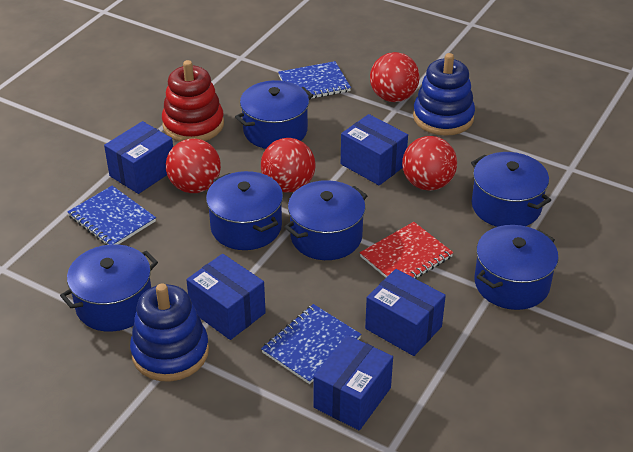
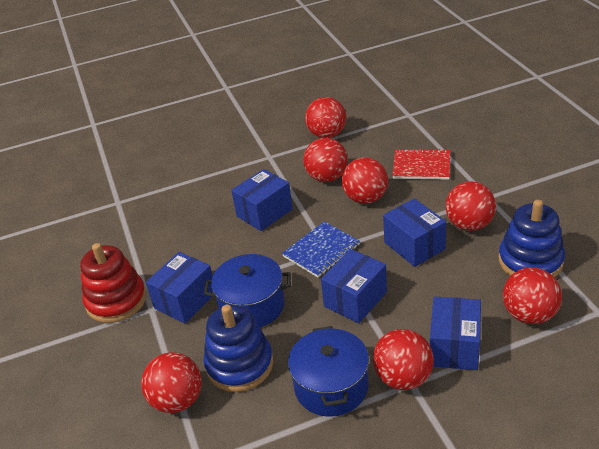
blue notebook: [67,186,156,245] [261,304,362,384] [278,61,351,99] = 3 -> [282,221,360,277] = 1
blue pot: [60,244,158,332] [206,171,283,250] [235,80,314,149] [284,180,367,260] [471,152,551,227] [475,225,559,310] = 6 -> [204,254,291,327] [288,326,369,417] = 2
red ball: [166,138,221,193] [261,138,315,193] [370,52,419,102] [402,136,457,191] = 4 -> [141,352,202,413] [303,138,348,182] [305,97,346,138] [342,157,388,204] [373,329,434,390] [445,181,496,231] [503,267,562,324] = 7

